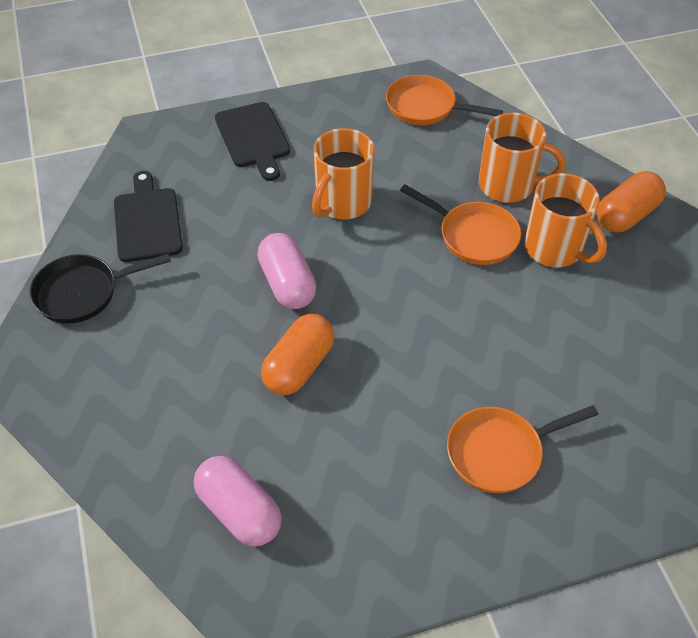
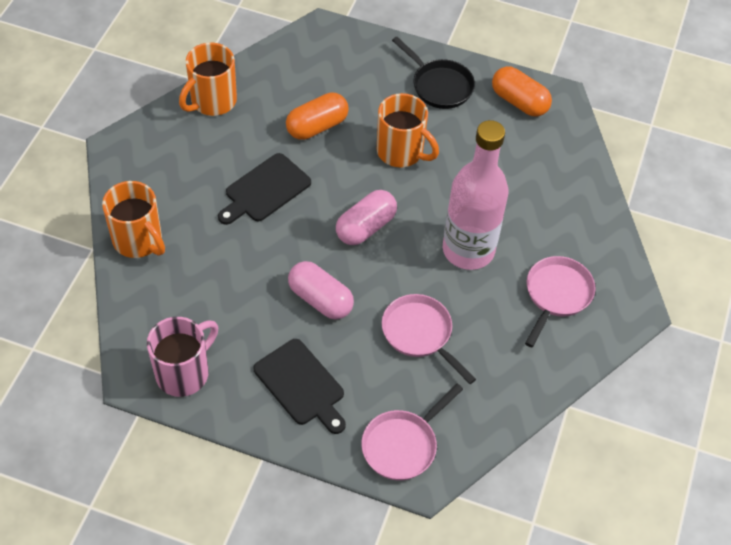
orange pan: [386,75,503,125] [400,185,521,265] [447,405,598,493] = 3 -> none = 0
pink bottle: none = 0 -> [443,120,509,270] = 1
pink mug: none = 0 -> [147,317,218,397] = 1
pink pan: none = 0 -> [361,384,463,480] [382,294,476,384] [525,256,596,347] = 3

